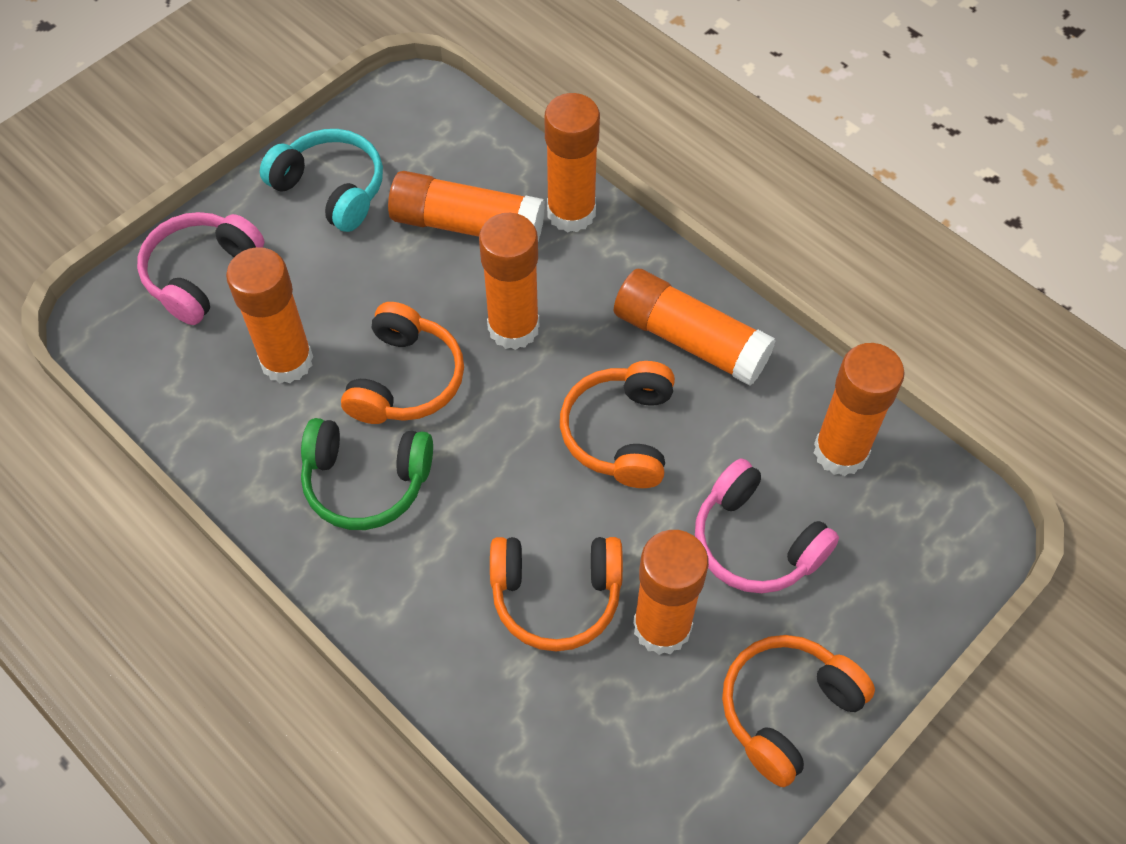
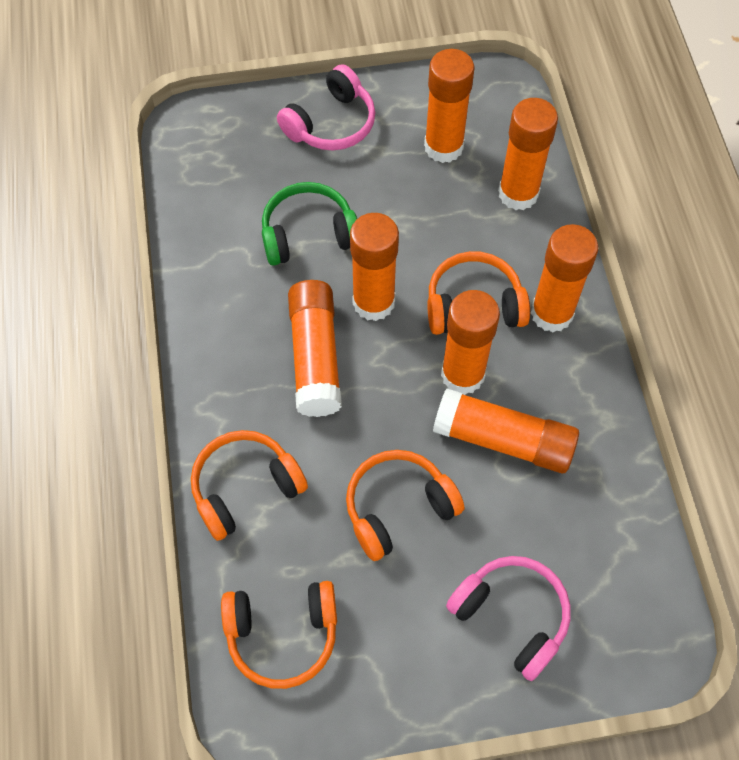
turquoise headphones: [260,129,383,232] = 1 -> none = 0

